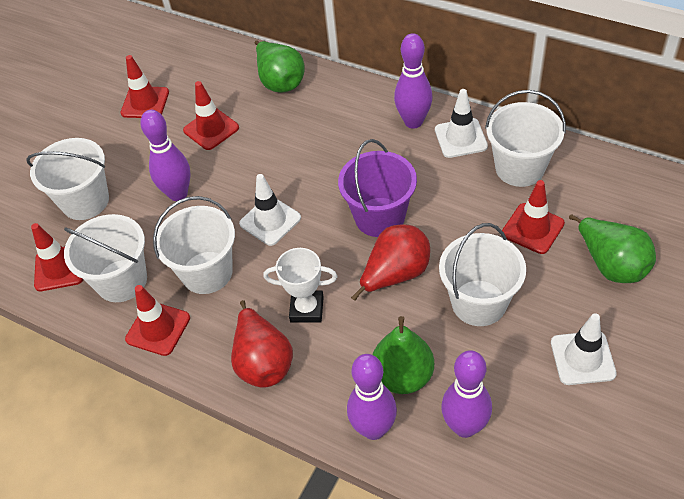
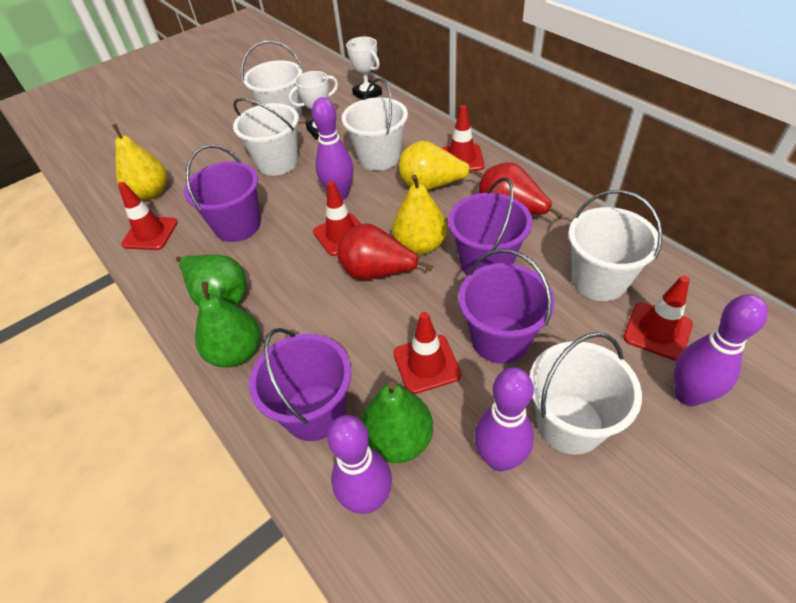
purple bucket: [338,139,417,237] = 1 -> [184,145,261,242] [249,328,351,441] [448,177,532,276] [459,249,555,364] = 4
white traffic cone: [239,174,301,246] [435,89,488,158] [551,313,617,385] = 3 -> none = 0
white trophy: [263,248,337,323] = 1 -> [288,71,338,140] [346,37,382,100] = 2
yellow pear: none = 0 -> [112,124,167,200] [392,175,447,255] [399,141,483,190] = 3

